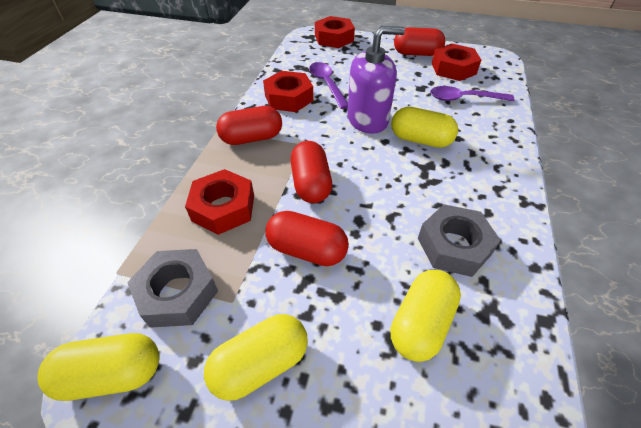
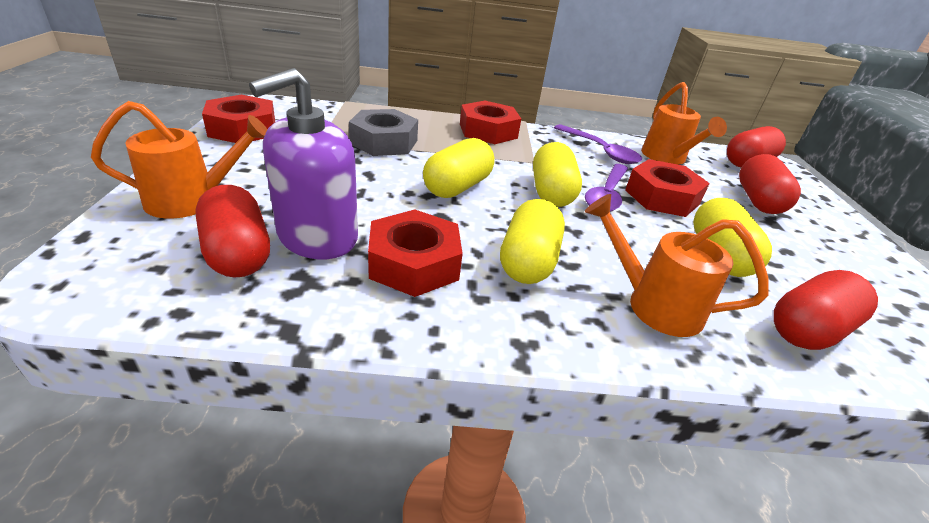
grey nut: [127,249,218,328] [418,204,501,277] = 2 -> [349,109,418,156] = 1
orange watering can: none = 0 -> [91,101,268,219] [585,194,768,337] [641,82,727,165] = 3

